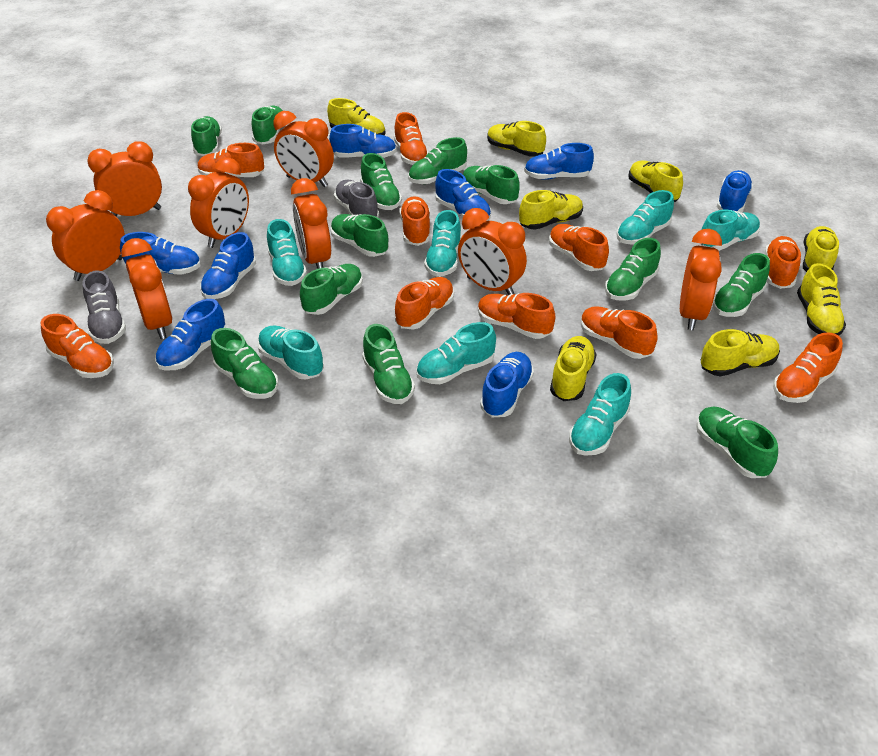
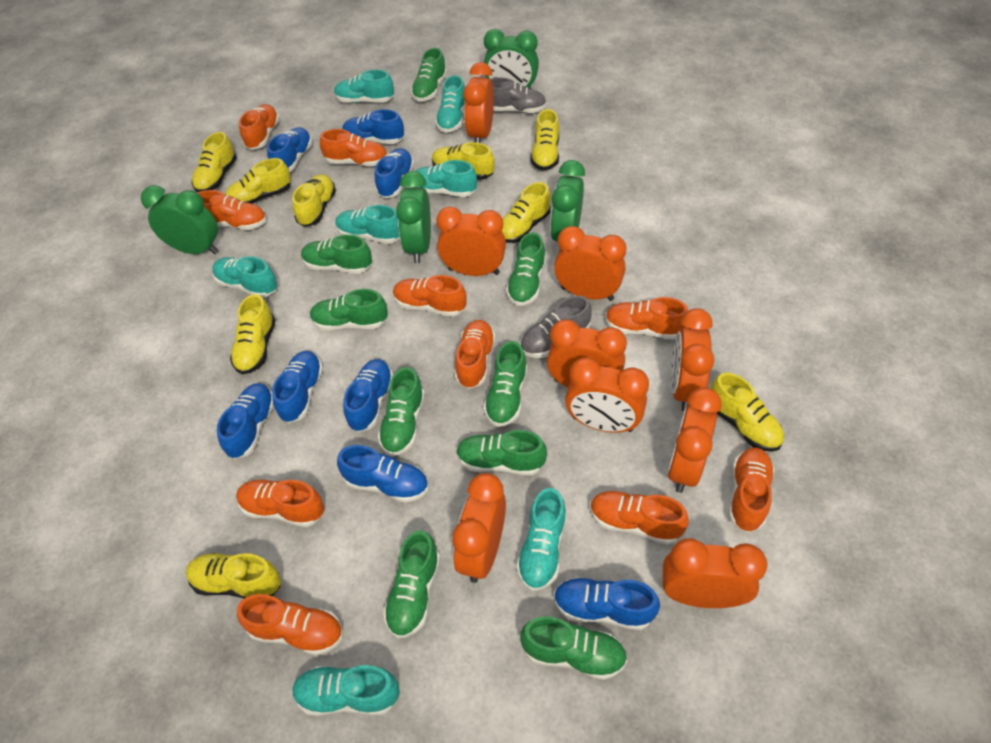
green clock: none = 0 -> [141,185,218,254] [396,171,431,264] [483,29,539,89] [550,160,585,242] = 4
green shoe: [191,116,222,156] [211,328,278,399] [252,106,283,145] [300,264,363,315] [330,214,389,257] [360,153,402,210] [362,324,415,404] [408,137,467,184] [463,165,520,204] [605,238,661,300] [696,406,778,478] [713,253,770,317] = 12 -> [301,234,372,274] [310,289,388,330] [378,367,425,456] [383,530,440,638] [411,48,447,102] [456,430,547,475] [483,341,527,427] [506,232,546,306] [520,616,627,680] = 9
orange clock: [46,190,125,281] [88,141,162,216] [121,238,172,339] [188,157,249,248] [273,111,334,187] [291,178,331,269] [458,208,527,295] [680,229,722,330] = 8 -> [436,207,506,276] [452,473,506,583] [463,62,494,143] [547,319,627,387] [554,226,627,301] [565,358,649,433] [663,538,767,608] [668,387,722,493] [671,308,714,411] = 9
yellow shoe: [327,98,385,136] [487,121,546,157] [519,190,583,230] [550,336,597,401] [628,161,683,202] [701,329,780,376] [797,263,846,336] [803,226,839,272] = 8 -> [186,553,281,599] [192,132,237,192] [225,158,291,204] [230,294,275,374] [292,174,336,227] [432,142,495,180] [502,182,551,243] [530,109,559,171] [711,373,784,452] = 9

